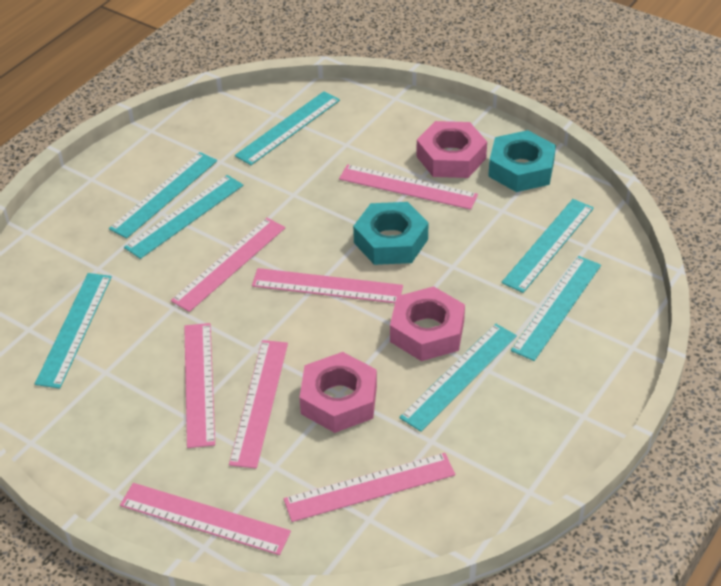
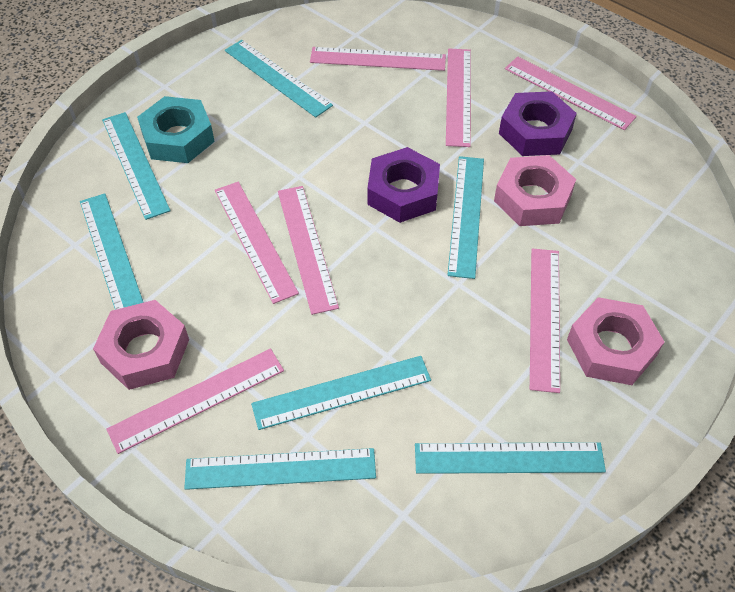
purple nut: none = 0 -> [367,147,440,223] [499,91,577,156] = 2
turquoise nut: [353,202,429,265] [488,130,556,192] = 2 -> [137,96,215,163] = 1

